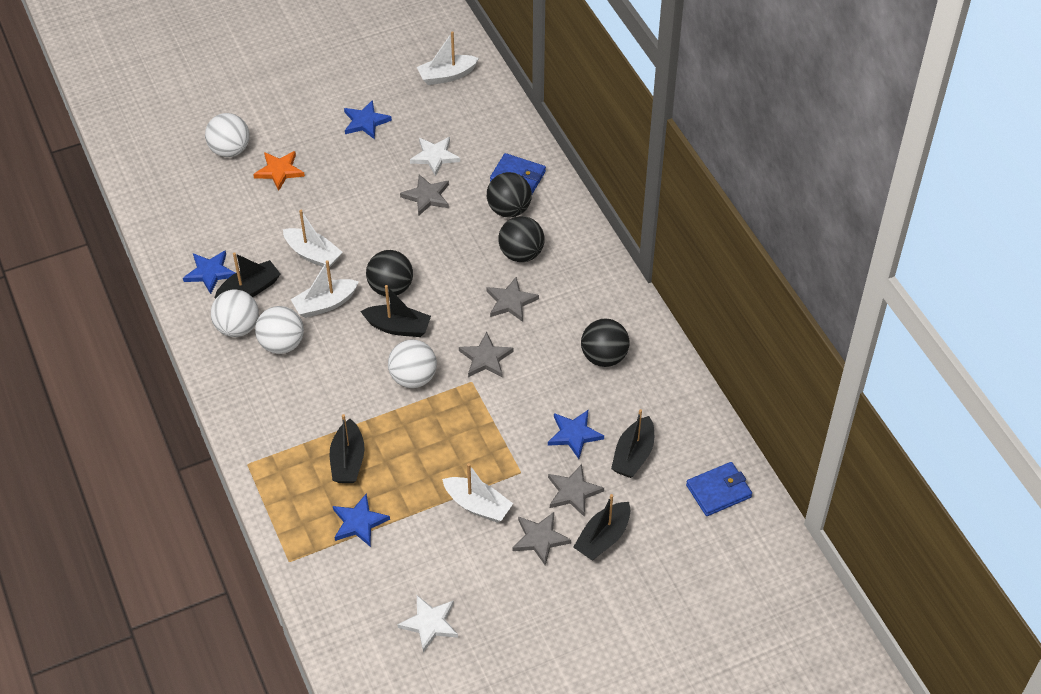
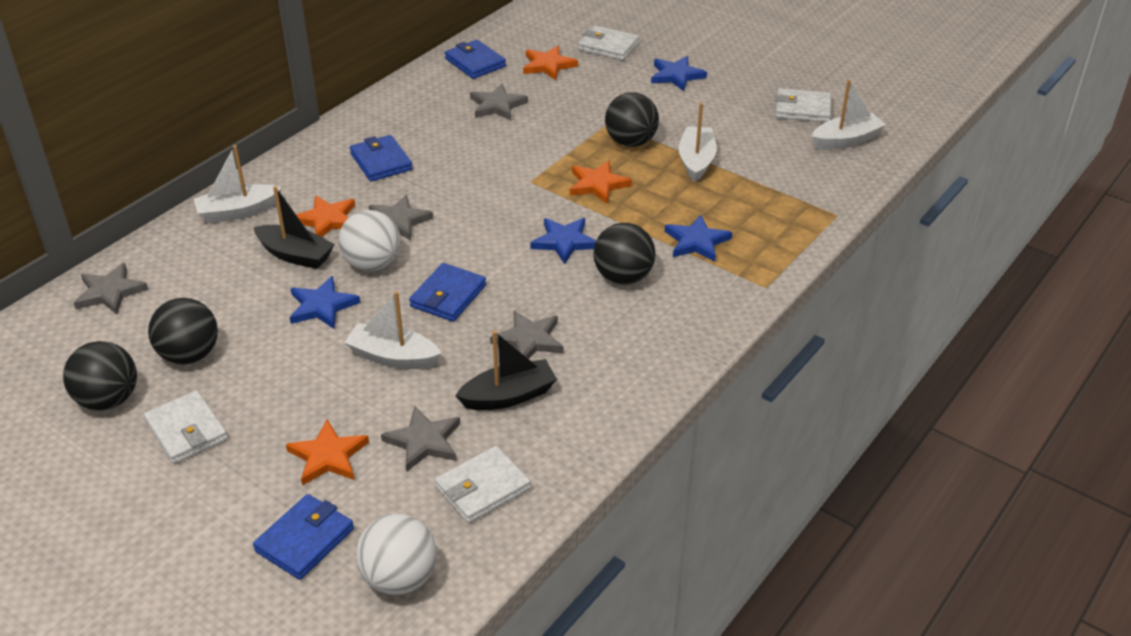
black boat: [214,252,280,299] [330,414,365,483] [361,285,431,337] [573,494,631,561] [611,409,654,478] = 5 -> [253,186,335,269] [455,331,557,410] = 2
blue wallet: [490,153,546,194] [686,462,752,516] = 2 -> [253,494,354,580] [350,135,413,182] [409,263,486,322] [445,40,506,79] = 4
orange star: [253,151,305,191] = 1 -> [286,420,369,486] [296,195,355,237] [523,46,578,80] [570,161,632,204] = 4
white ball: [205,113,249,157] [211,289,259,337] [255,306,304,354] [388,339,437,388] = 4 -> [339,210,401,271] [356,514,436,595] = 2
white star: [397,595,458,652] [410,137,460,176] = 2 -> none = 0
white wallet: none = 0 -> [144,390,228,464] [435,446,531,523] [578,26,639,61] [775,88,831,122] = 4

